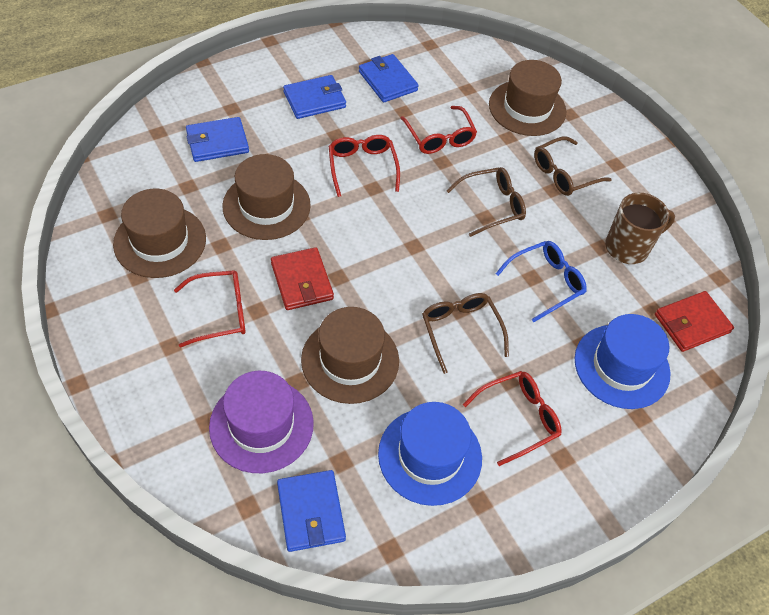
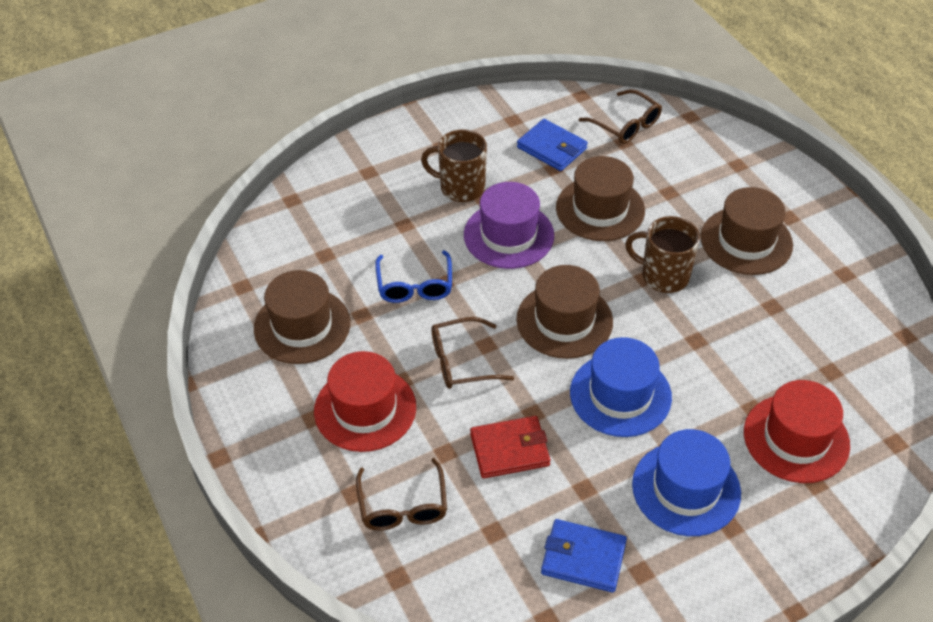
blue wallet: [186,117,249,162] [277,470,346,552] [283,75,346,119] [359,54,419,103] = 4 -> [517,119,588,171] [541,519,627,593] = 2
brown mug: [605,193,675,264] = 1 -> [421,129,487,202] [625,216,700,293] = 2
red glasses: [174,270,246,348] [329,135,400,197] [401,106,477,154] [463,371,562,466] = 4 -> none = 0
red hat: none = 0 -> [314,351,416,452] [744,380,850,483] = 2
red wallet: [271,247,334,310] [655,291,734,352] = 2 -> [470,416,550,478] = 1

